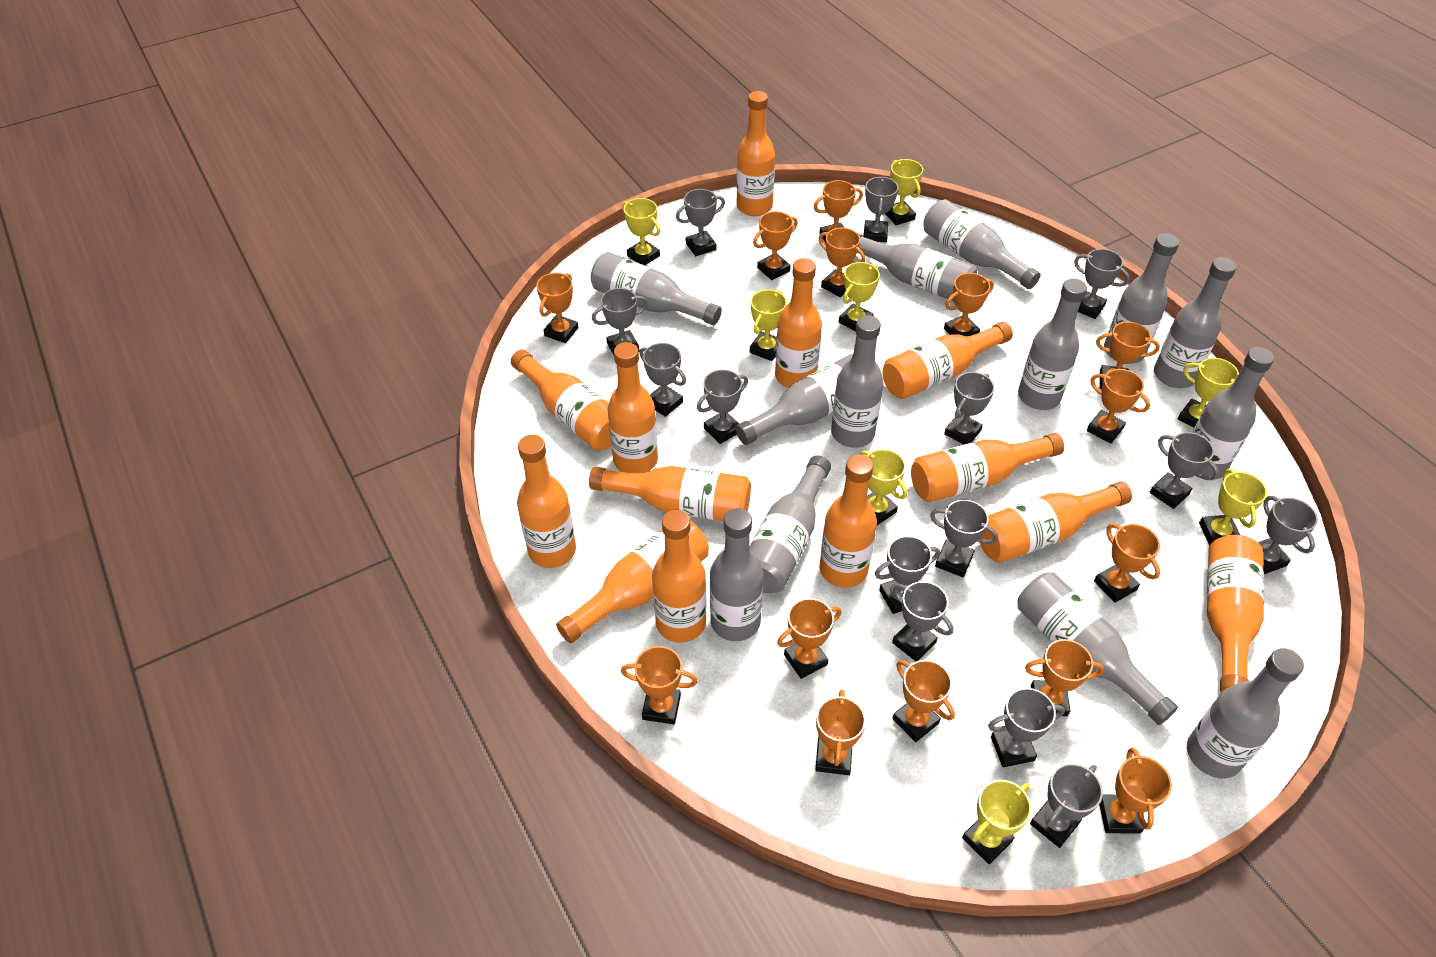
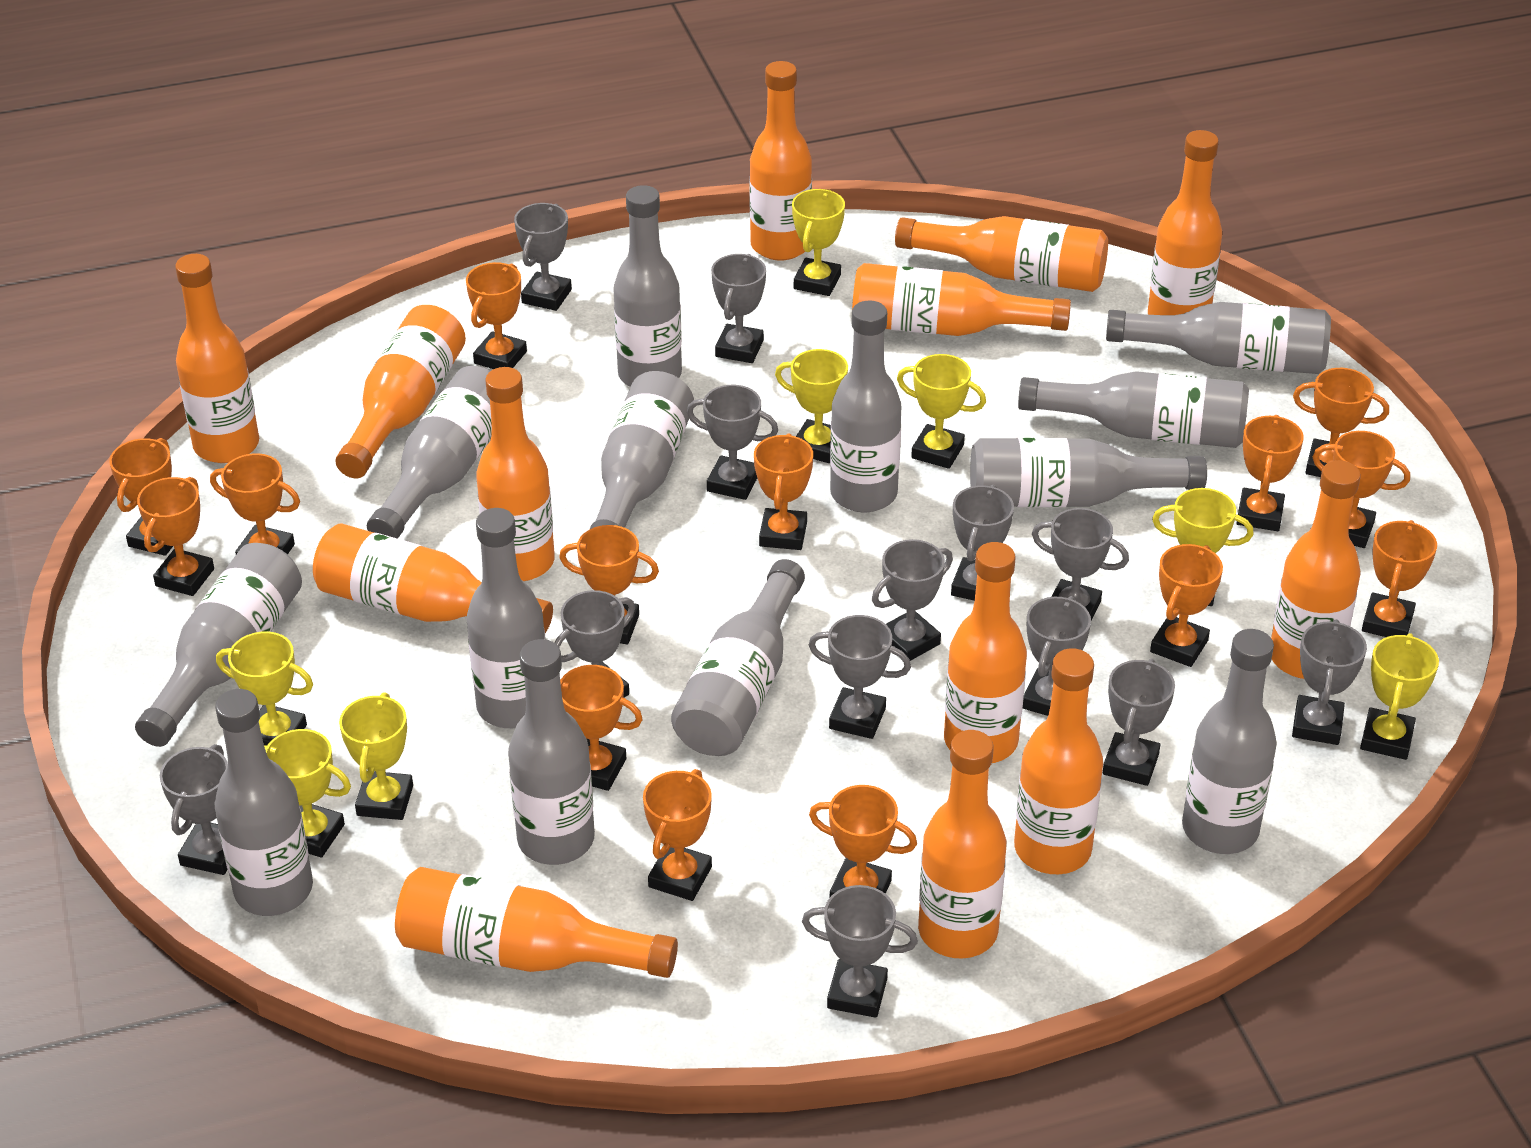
grey trophy: [592,288,648,355] [639,343,686,417] [676,189,725,256] [697,369,748,444] [864,177,899,242] [875,536,940,614] [892,581,953,661] [930,500,998,577] [944,372,995,445] [988,688,1065,767] [1030,763,1103,848] [1074,249,1130,319] [1149,432,1219,509] [1258,496,1318,574] = 14 -> [160,744,228,875] [514,203,572,311] [554,590,635,698] [687,385,778,500] [711,254,766,363] [802,885,918,1018] [809,615,911,739] [872,539,953,661] [951,485,1014,601] [1023,596,1091,716] [1032,508,1129,620] [1103,658,1175,786] [1292,619,1367,745] = 13

